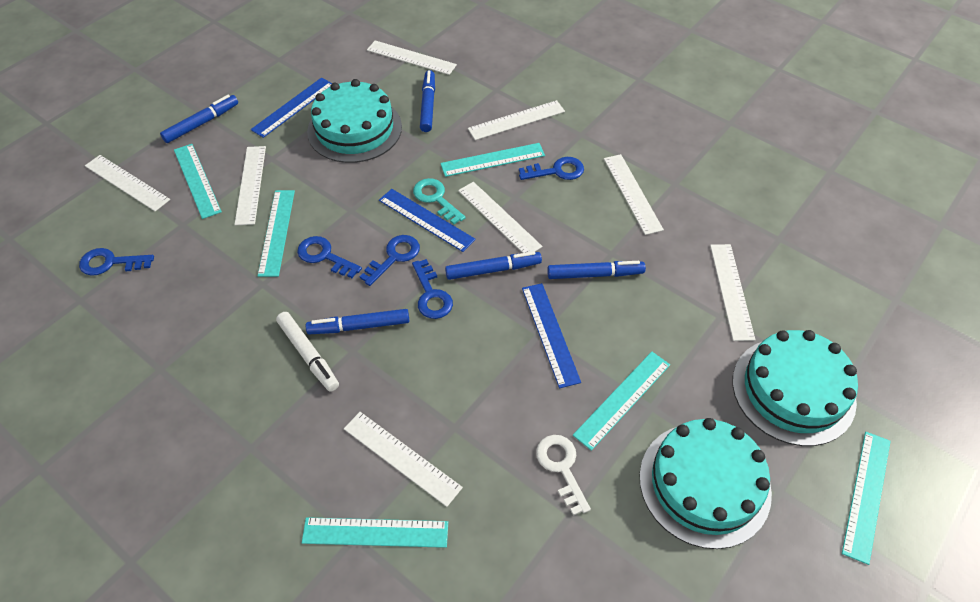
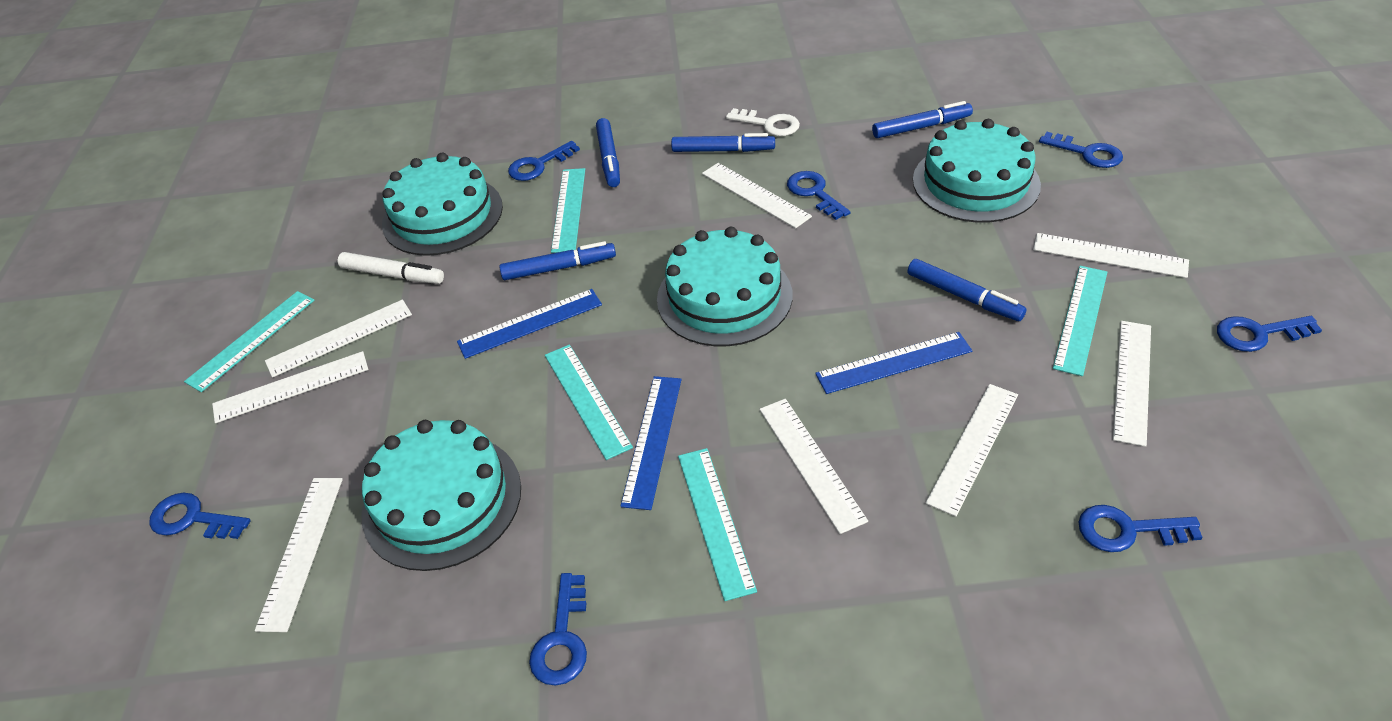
blue key: [79,248,154,276] [297,236,362,278] [359,235,420,286] [412,259,453,319] [519,157,584,180] = 5 -> [149,493,251,539] [508,141,580,181] [529,573,587,686] [787,171,850,220] [1039,132,1123,168] [1079,505,1203,552] [1217,316,1322,352] = 7
turquoise cake: [307,79,402,163] [639,418,772,549] [732,330,858,446] = 3 -> [361,420,521,571] [382,153,503,256] [657,227,792,346] [913,119,1041,223] = 4
turquoise key: [413,178,466,225] = 1 -> none = 0
turquoise ruler: [174,144,222,219] [258,190,295,277] [302,517,448,548] [440,143,545,177] [573,352,670,451] [842,432,891,565] = 6 -> [184,291,315,392] [545,345,633,460] [551,168,585,253] [678,448,757,601] [1053,266,1107,376] = 5

